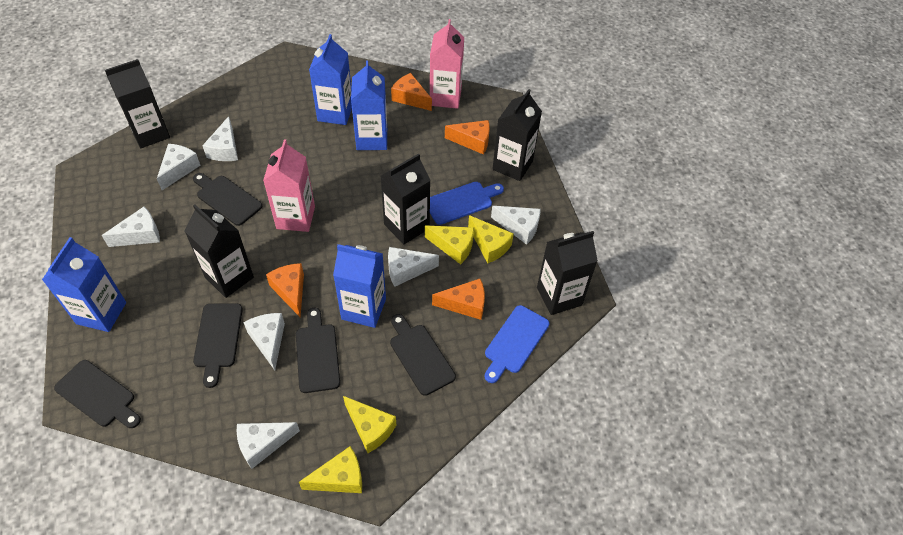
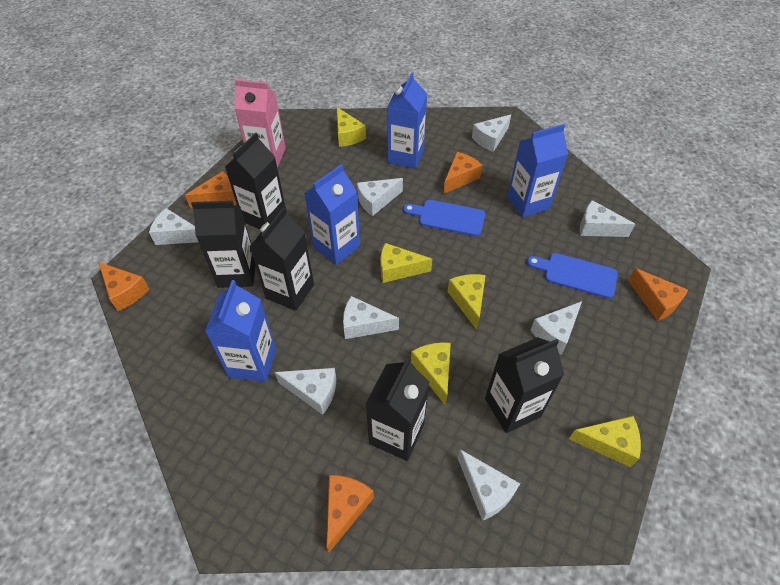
black cutting board: [54,360,141,428] [193,173,263,226] [193,303,243,388] [296,308,340,393] [390,314,456,396] = 5 -> none = 0
orange cheese: [266,263,304,318] [391,73,432,111] [432,279,485,320] [445,120,490,155] = 4 -> [99,262,149,311] [185,171,236,208] [326,475,374,552] [443,152,483,194] [628,268,688,321] = 5
pink carton: [263,139,315,232] [430,19,464,109] = 2 -> [234,79,286,168] = 1
white cheese: [102,207,160,247] [157,144,201,190] [202,116,238,161] [237,422,300,469] [243,313,285,370] [388,247,439,287] [491,206,541,245] = 7 -> [149,208,198,245] [275,368,336,415] [343,296,399,339] [357,178,403,216] [458,449,520,521] [472,114,511,152] [530,301,582,355] [580,200,635,237] = 8
yellow cheese: [299,446,362,493] [343,396,396,453] [425,226,474,265] [468,215,514,263] = 4 -> [337,107,366,147] [380,243,432,283] [411,342,451,405] [447,274,486,330] [569,416,641,467] = 5

